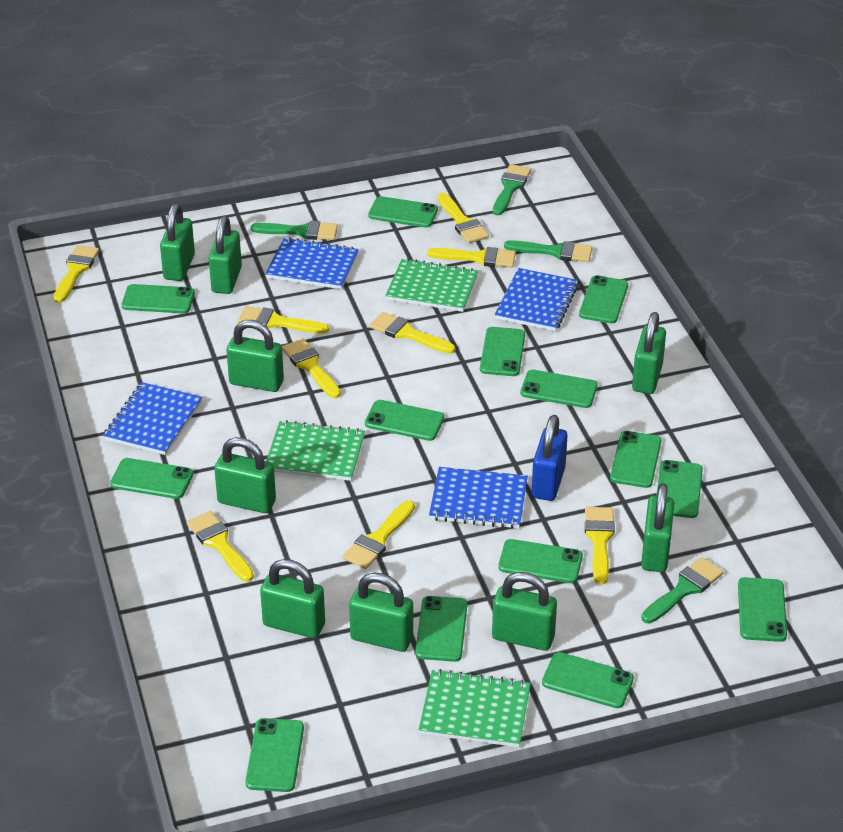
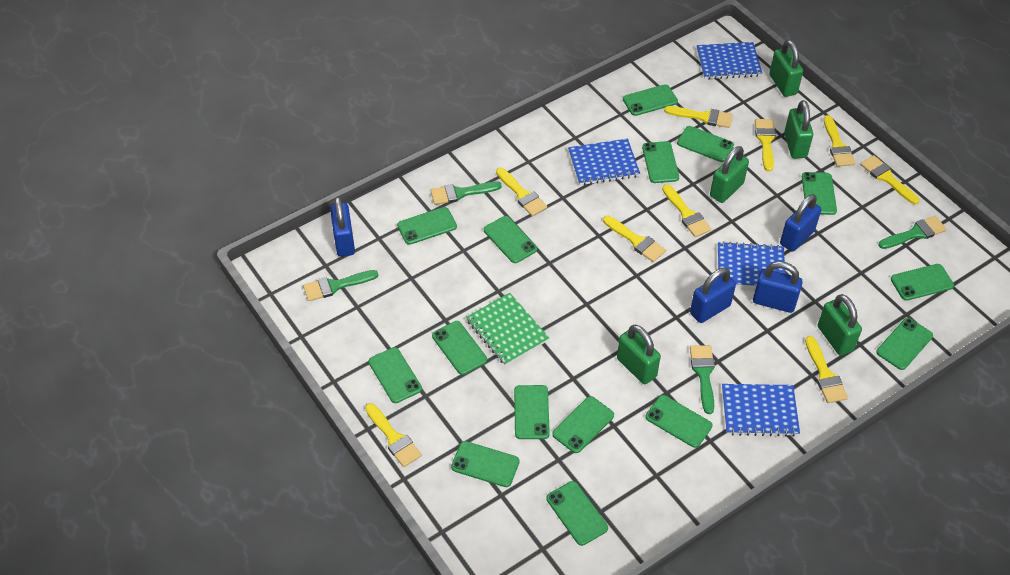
blue padlock: [532,415,567,501] = 1 -> [330,196,355,257] [690,268,736,323] [753,261,803,313] [780,194,821,252] = 4
green notebook: [266,420,365,481] [385,258,478,312] [419,669,531,747] = 3 -> [466,293,549,366] = 1
green padlock: [160,203,195,281] [209,216,242,294] [214,437,276,513] [226,320,284,392] [260,559,325,638] [349,573,413,652] [492,572,557,651] [632,312,666,394] [641,483,674,572] = 9 -> [617,325,661,384] [710,146,749,203] [769,40,803,97] [784,100,813,159] [818,294,862,356] = 5
green phone: [110,458,193,499] [122,284,195,313] [245,718,304,792] [365,400,444,441] [368,196,438,228] [415,596,467,662] [480,327,525,376] [498,539,583,583] [520,370,598,408] [542,652,634,708] [579,275,628,323] [610,431,661,488] [656,460,703,518] [738,577,787,642] = 14 -> [368,347,422,403] [397,207,457,245] [432,321,487,375] [451,441,519,487] [484,216,537,263] [514,385,550,439] [547,481,608,546] [552,396,614,453] [623,84,678,116] [642,141,679,183] [645,395,712,448] [677,126,734,162] [802,172,837,215] [876,318,933,370] [891,264,954,301] = 15

